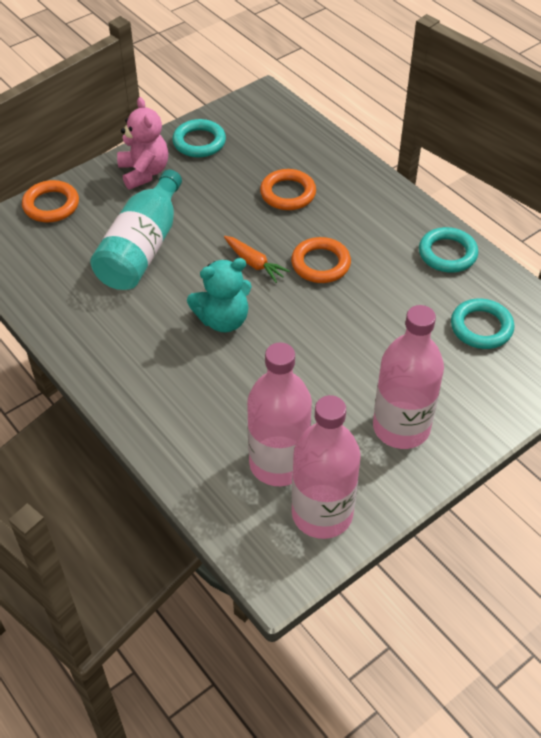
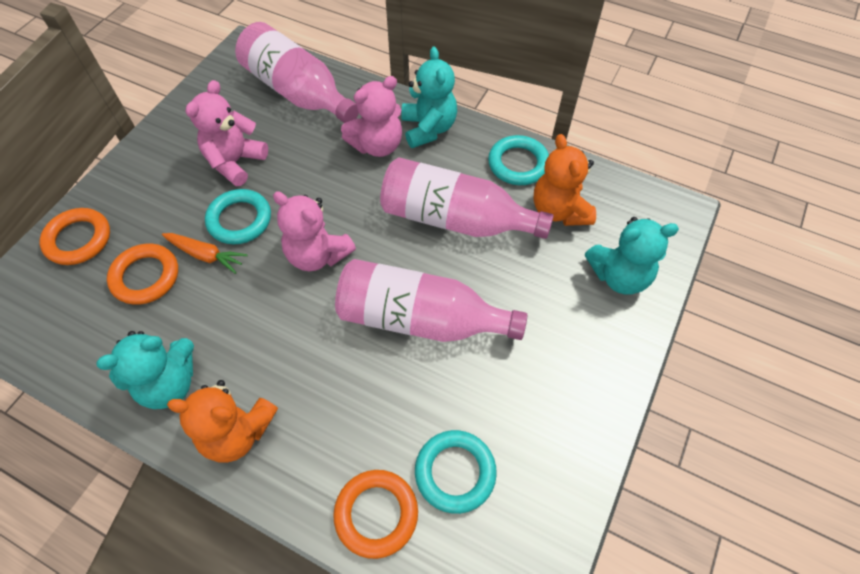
orange teddy bear: none = 0 -> [167,380,278,463] [534,134,596,226] = 2
pink teddy bear: [117,97,168,190] = 1 -> [186,80,268,187] [273,191,356,271] [341,76,402,157] = 3
turquoise bottle: [90,170,182,290] = 1 -> none = 0
turquoise teddy bear: [187,258,252,332] = 1 -> [96,331,194,409] [401,47,457,148] [585,217,679,295] = 3

